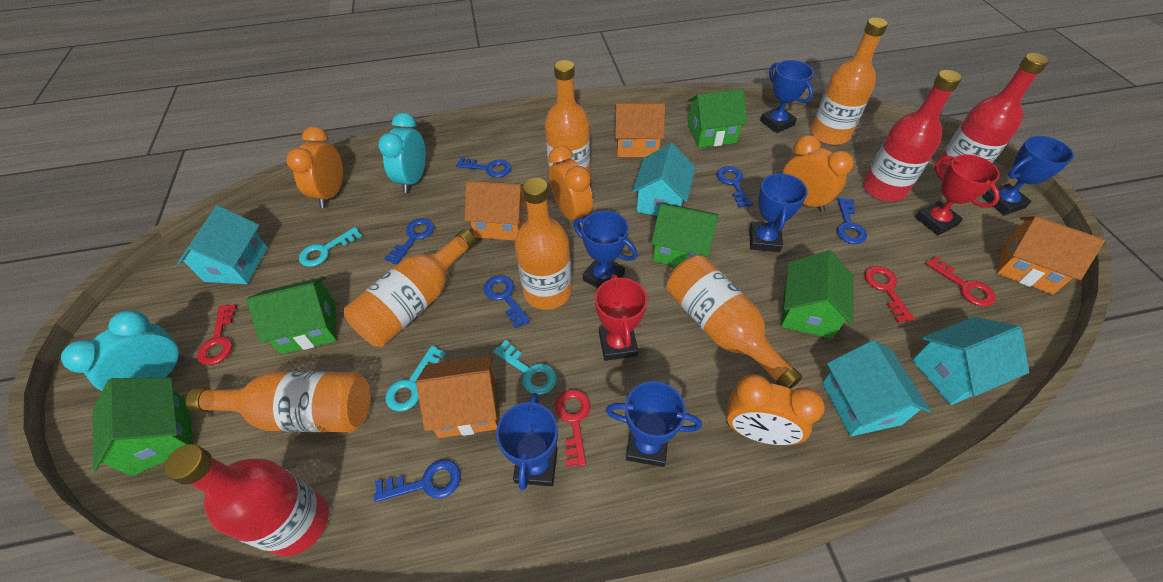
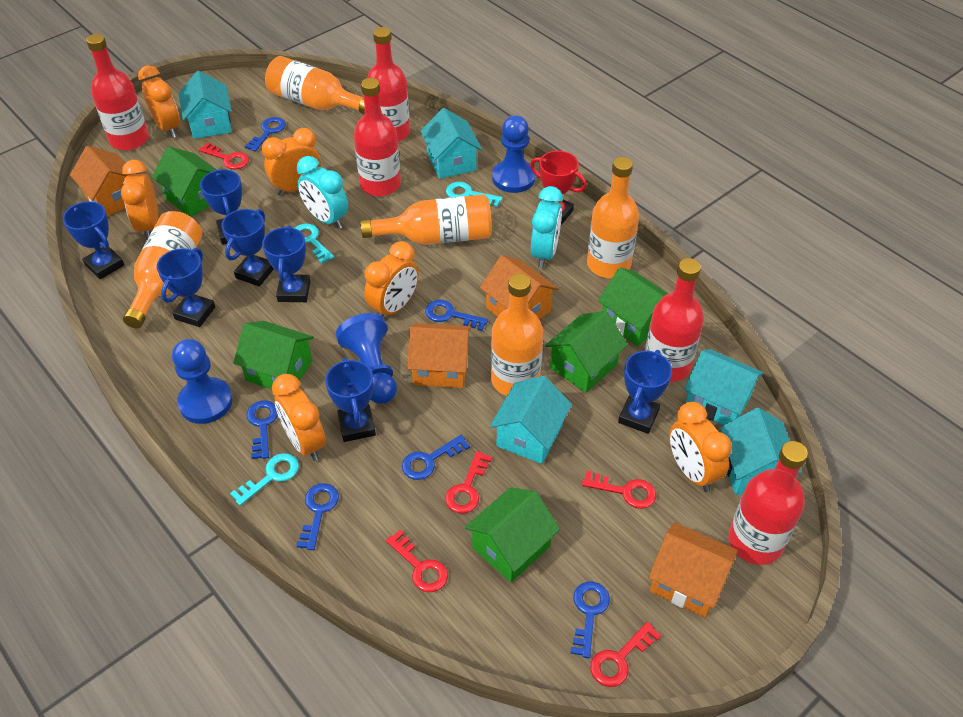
blue pawn: none = 0 -> [172,339,232,424] [336,313,397,404] [492,115,536,193] = 3
blue trophy: [496,393,558,490] [573,211,637,288] [606,381,702,467] [749,172,808,252] [760,60,814,133] [982,136,1074,215] = 6 -> [63,201,124,279] [157,248,215,327] [200,169,242,245] [222,209,274,287] [262,225,310,302] [325,358,376,442] [618,350,672,434] = 7
orange bottle: [185,371,370,432] [344,229,476,347] [515,178,572,310] [545,60,590,173] [666,255,802,389] [811,17,888,145] = 6 -> [123,211,202,328] [265,56,365,114] [360,194,492,245] [491,274,543,396] [587,157,639,278] = 5
orange clock: [286,126,343,208] [548,146,593,227] [726,374,825,445] [783,135,854,212] = 4 -> [121,160,159,240] [138,65,180,138] [262,128,321,195] [272,374,326,461] [364,241,419,317] [669,402,732,492] = 6
red bottle: [164,444,329,557] [863,70,962,202] [939,53,1049,175] = 3 -> [86,34,149,151] [354,78,401,196] [367,27,410,142] [645,258,704,382] [728,441,808,565] = 5
red key: [197,304,237,365] [555,389,591,467] [864,266,915,323] [926,256,996,306] = 4 -> [199,142,249,170] [386,530,448,592] [445,451,492,514] [582,471,656,509] [590,622,661,687] = 5
red trophy: [595,274,647,361] [915,154,1000,235] = 2 -> [530,151,587,225] = 1
turquoise house: [177,205,268,284] [632,143,696,216] [822,340,931,436] [912,317,1029,405] = 4 -> [179,71,232,139] [420,108,482,179] [490,376,572,464] [684,349,764,425] [720,407,802,495] = 5

